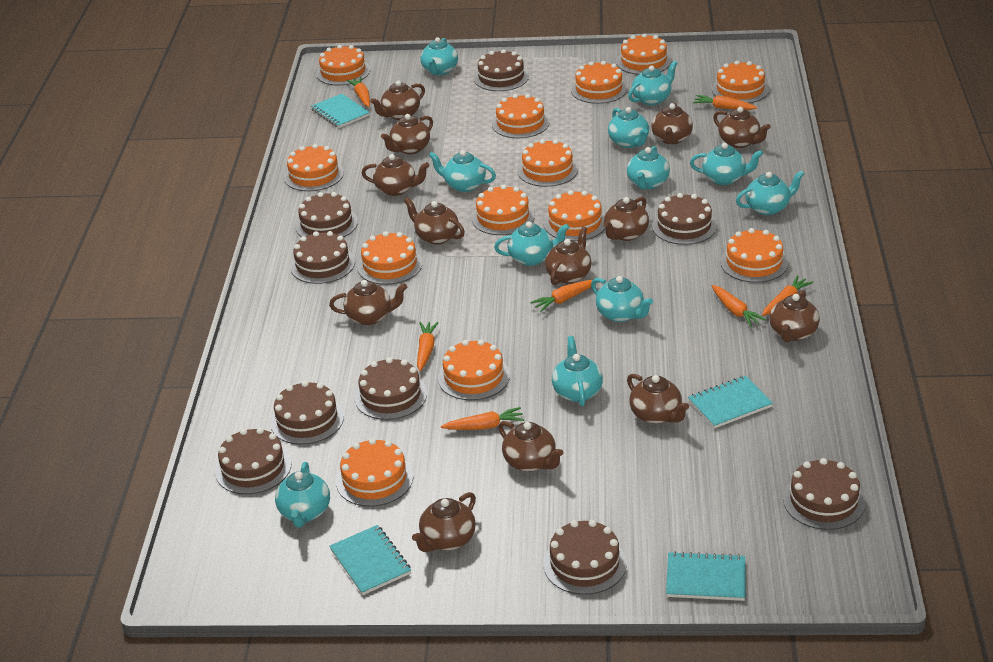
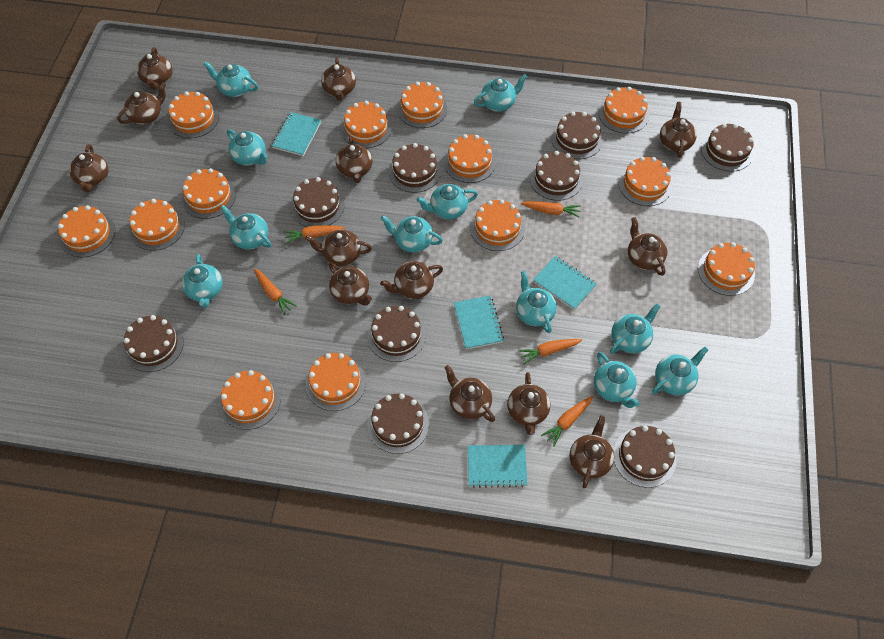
orange carrot: [347,77,370,107] [417,322,439,371] [441,407,525,430] [530,280,592,312] [693,95,757,110] [712,285,766,327] [762,275,814,316] = 7 -> [254,269,297,315] [284,225,345,244] [518,339,582,364] [521,201,581,218] [541,396,593,447] = 5

